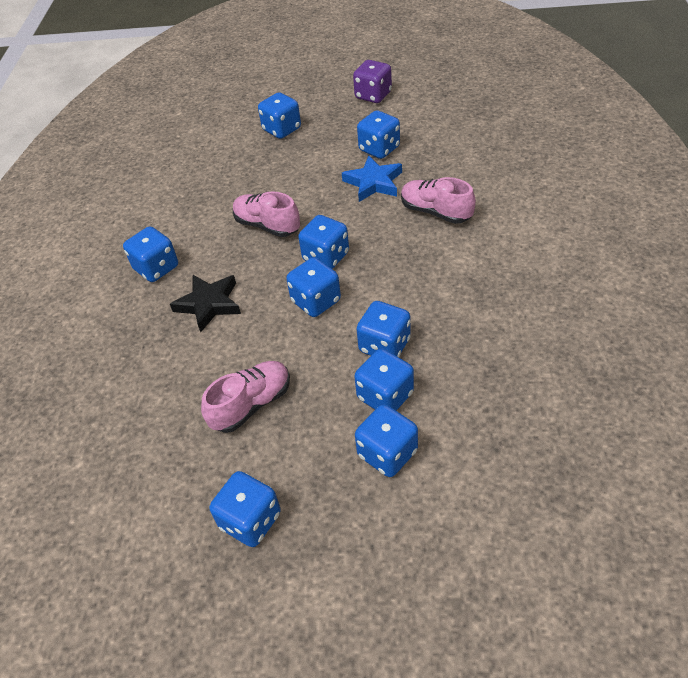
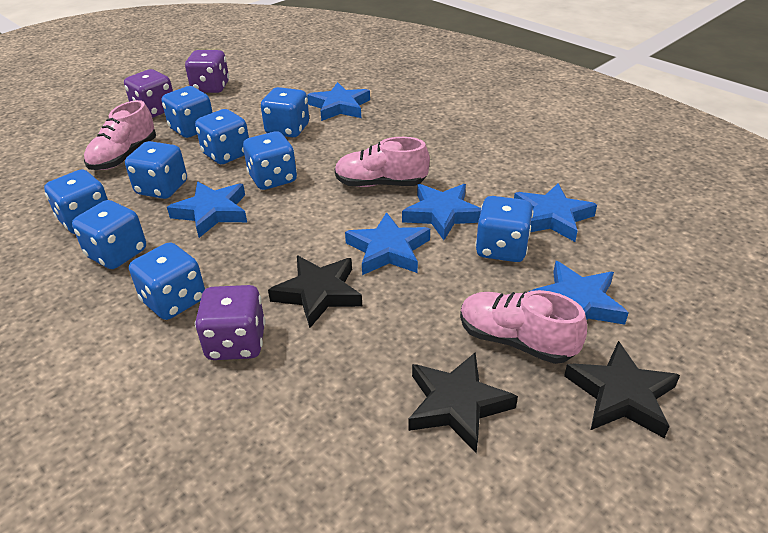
black star: [170,275,241,332] = 1 -> [268,256,362,328] [408,352,518,453] [564,341,680,438] = 3
blue star: [342,155,402,202] = 1 -> [167,182,247,238] [307,82,370,121] [345,212,430,275] [402,184,481,240] [514,183,597,242] [529,261,629,325] = 6
purple dice: [353,60,392,103] = 1 -> [124,69,173,118] [185,50,229,93] [195,285,266,360] = 3

